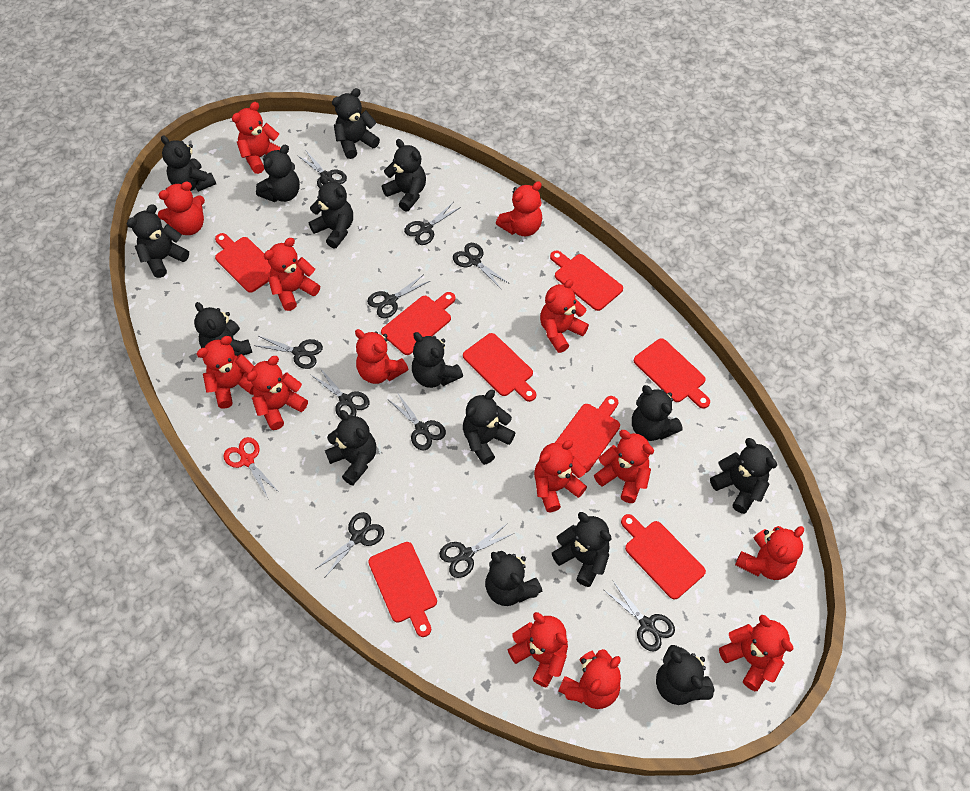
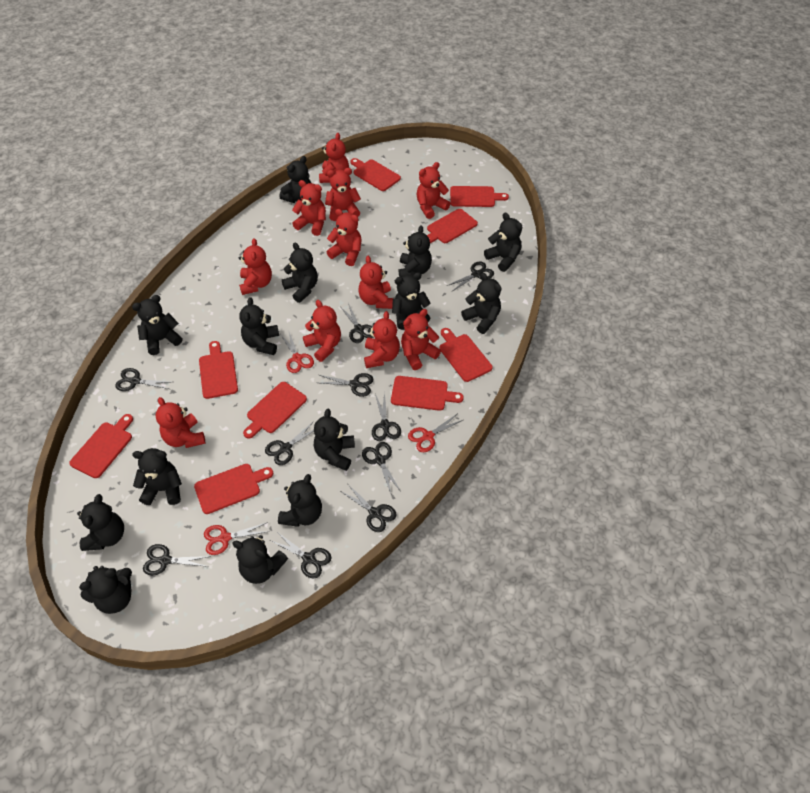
black teddy bear: [127,204,189,278] [161,136,216,192] [194,302,252,357] [256,144,300,202] [309,176,353,248] [325,410,376,486] [332,88,380,159] [382,139,426,211] [412,332,463,388] [463,390,515,465] [485,551,542,606] [552,512,612,587] [632,385,682,441] [656,645,714,705] [710,438,777,514] = 15 -> [77,494,124,551] [79,566,132,614] [132,295,182,355] [132,448,182,505] [232,535,288,584] [239,297,279,355] [278,474,322,527] [279,156,311,203] [282,242,318,303] [314,409,355,471] [392,272,431,330] [399,225,432,277] [461,273,501,334] [484,213,522,272] = 14
red cutting board: [215,233,271,293] [368,542,437,637] [381,292,455,355] [463,333,536,402] [550,250,623,311] [555,396,620,473] [621,514,706,599] [633,338,710,409] = 8 -> [69,414,133,478] [194,464,273,514] [199,341,238,399] [243,382,307,439] [350,158,401,191] [391,376,464,411] [427,209,478,243] [440,328,493,382] [450,186,509,207] = 9
red scissors: [223,437,279,498] = 1 -> [204,522,270,555] [280,332,314,373] [408,414,463,452] = 3
red teddy bear: [158,181,205,235] [197,336,254,409] [232,102,281,174] [246,356,308,430] [264,238,320,311] [355,329,408,384] [496,181,542,236] [508,612,568,688] [534,440,587,512] [540,279,589,353] [558,649,621,709] [594,430,654,503] [719,615,793,691] [735,526,804,580] = 14 -> [156,397,205,448] [239,238,272,295] [292,180,326,236] [303,300,341,362] [319,133,349,183] [325,168,361,221] [327,209,361,266] [359,256,393,309] [364,311,400,368] [401,309,441,370] [417,162,451,219] = 11

